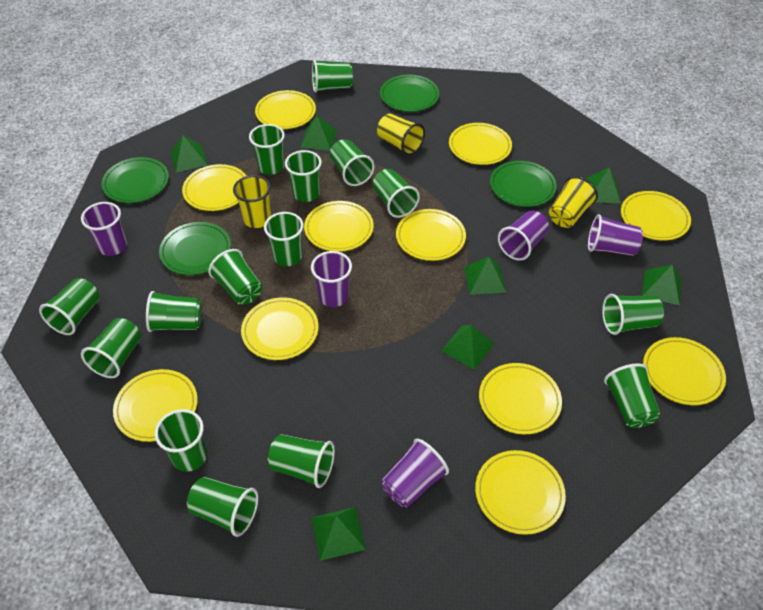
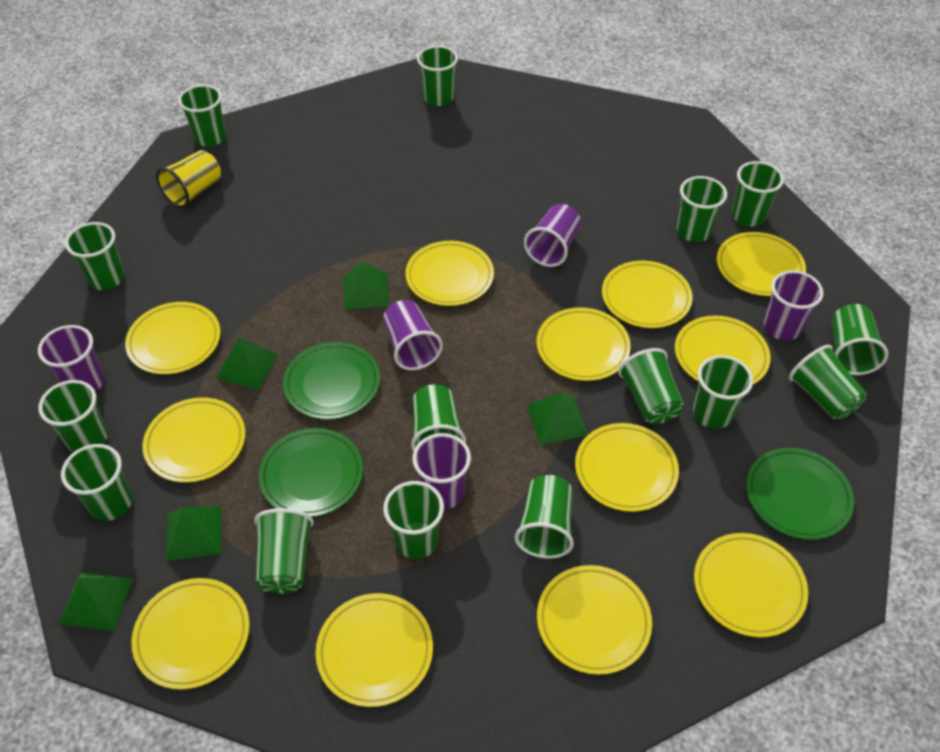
green plate: [102,157,169,203] [159,222,231,275] [380,75,439,112] [490,161,557,207] = 4 -> [259,428,363,517] [283,342,380,420] [746,448,854,540] = 3
green pyramid: [170,135,208,172] [300,115,337,151] [311,507,366,561] [442,325,495,370] [465,257,506,295] [585,168,621,203] [642,264,682,305] = 7 -> [59,572,133,631] [166,506,221,561] [215,338,278,390] [343,262,390,310] [527,392,588,445] = 5
yellow cup: [233,175,271,228] [377,114,425,156] [549,176,598,228] = 3 -> [156,150,221,208] = 1
yellow plate: [113,369,198,442] [182,164,246,211] [241,297,319,360] [255,90,316,129] [304,201,374,252] [396,209,466,261] [449,123,512,165] [475,450,566,535] [479,363,562,434] [621,191,691,241] [643,337,726,405] = 11 -> [125,302,220,374] [131,578,250,690] [142,397,245,483] [316,593,433,707] [406,241,494,306] [537,307,631,381] [537,565,652,675] [575,423,679,512] [602,261,693,328] [675,316,771,385] [694,533,808,637] [717,232,806,296] = 12

